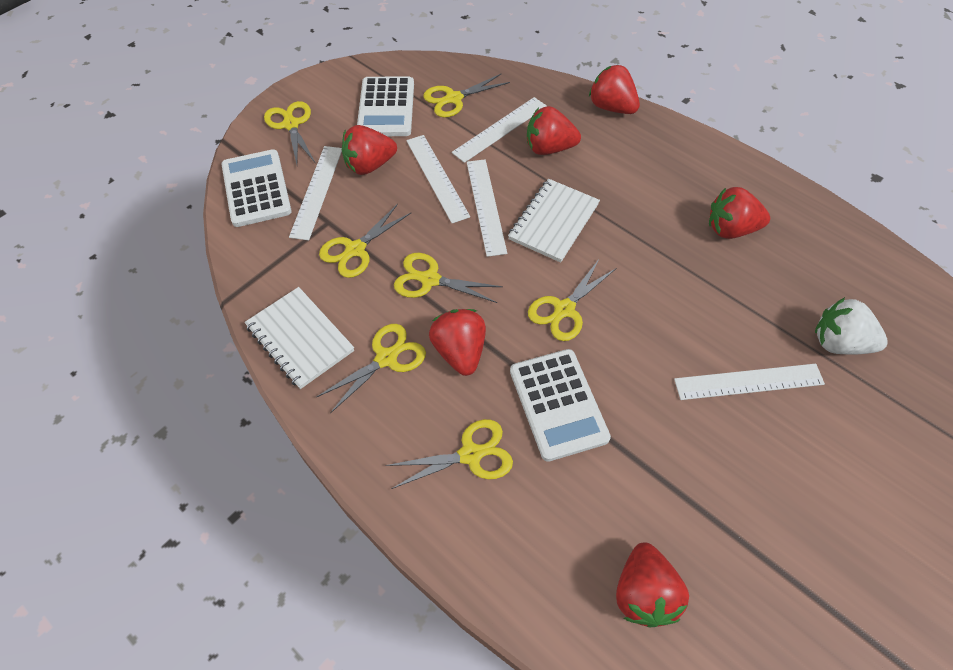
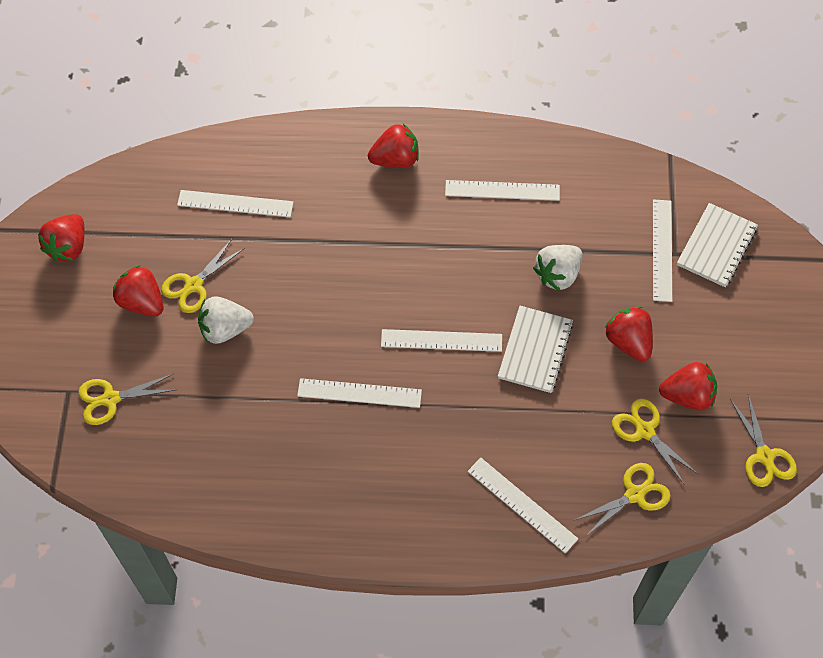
red strawberry: [342,125,397,175] [429,309,486,376] [527,106,581,155] [589,65,640,114] [616,542,689,627] [709,187,770,239] = 6 -> [38,214,85,262] [113,265,164,316] [368,124,419,168] [605,306,653,361] [659,362,717,411] = 5
white calculator: [221,149,292,227] [357,77,414,136] [510,349,611,462] = 3 -> none = 0
white ruler: [289,146,342,240] [406,135,470,223] [452,97,547,163] [467,159,507,257] [674,364,825,400] = 5 -> [177,190,293,217] [297,378,422,408] [381,329,502,352] [445,180,560,201] [468,458,578,554] [653,199,672,302] = 6
white strawberry: [815,297,888,355] = 1 -> [198,296,254,344] [533,245,583,291] = 2
yellow scissors: [264,101,315,165] [317,324,426,414] [319,204,411,278] [386,419,513,489] [394,253,503,303] [423,73,510,118] [528,258,615,341] = 7 -> [78,374,175,425] [161,239,245,313] [575,463,671,537] [612,399,698,485] [730,395,797,487] = 5

